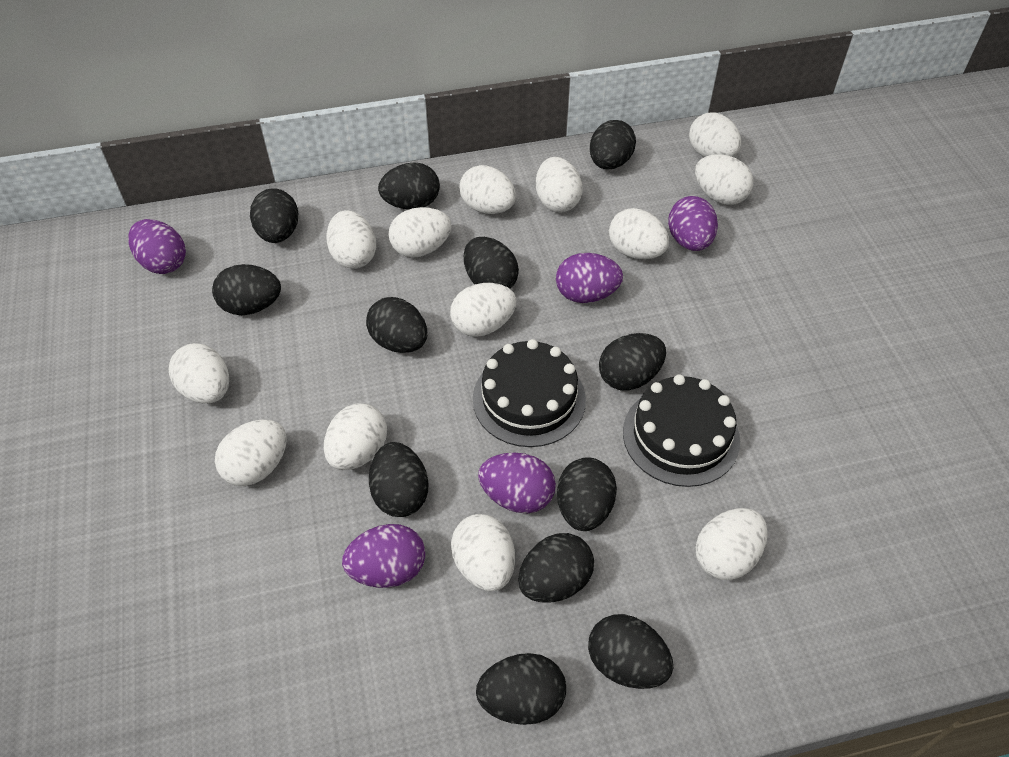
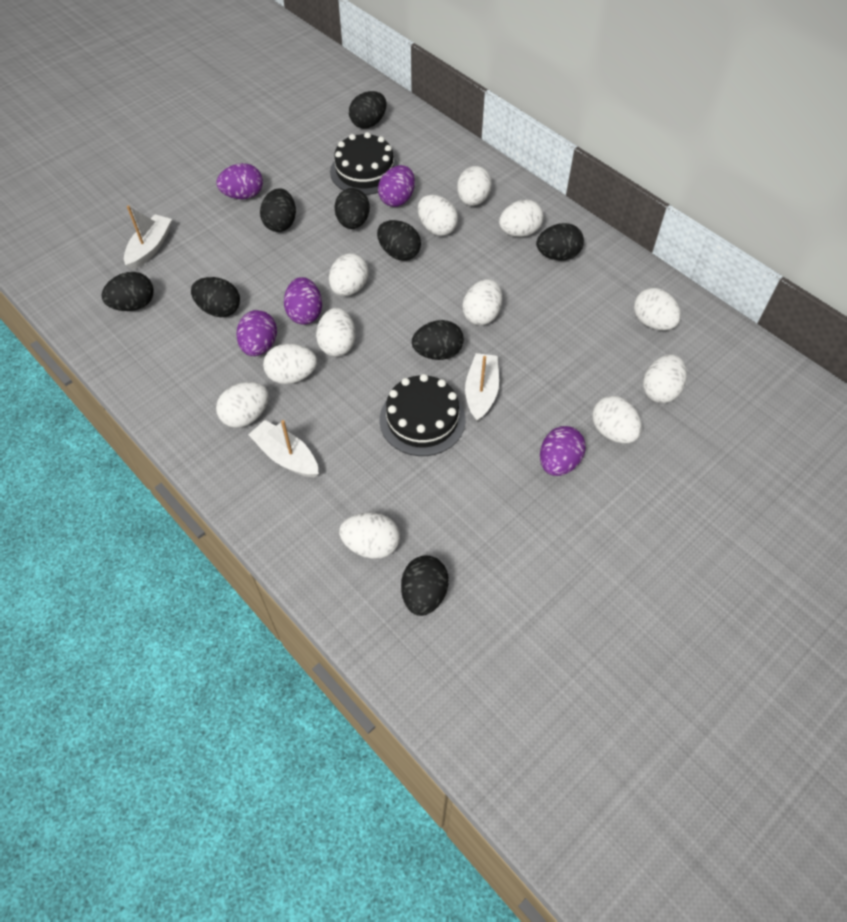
black egg: [212,264,281,315] [250,188,298,243] [366,297,427,353] [369,442,428,517] [378,162,440,209] [464,237,519,289] [476,653,566,725] [518,533,594,602] [557,457,617,531] [588,614,673,689] [590,120,636,169] [599,333,666,391] = 12 -> [101,272,154,311] [191,277,240,317] [260,188,296,232] [334,188,370,229] [349,91,387,129] [377,220,421,261] [401,555,449,616] [412,320,464,360] [536,223,584,260] = 9
white boat: none = 0 -> [124,205,172,270] [248,420,319,477] [465,353,499,422] = 3
white egg: [169,343,229,404] [215,420,287,486] [324,403,387,470] [326,210,376,269] [388,207,452,258] [450,283,517,337] [451,514,515,591] [459,165,516,214] [536,157,583,212] [609,208,669,259] [689,112,741,157] [695,154,754,205] [695,508,768,580] = 13 -> [216,382,269,428] [263,344,317,384] [316,308,355,357] [329,253,369,296] [339,513,400,559] [418,195,458,236] [457,166,492,206] [462,279,502,325] [499,200,544,237] [592,396,642,444] [634,288,681,330] [643,354,687,403] = 12

